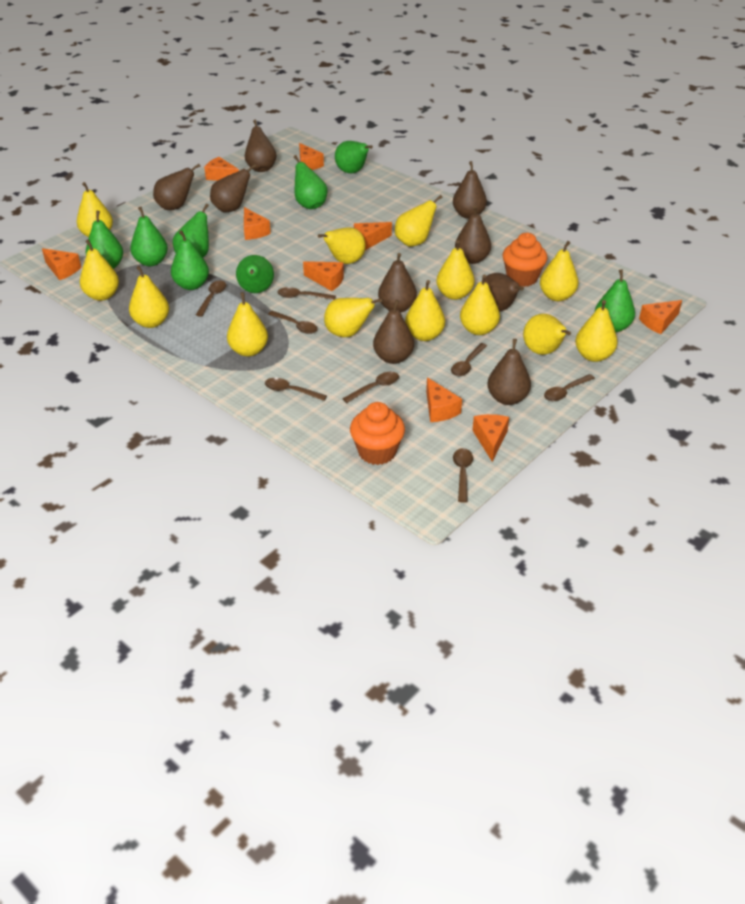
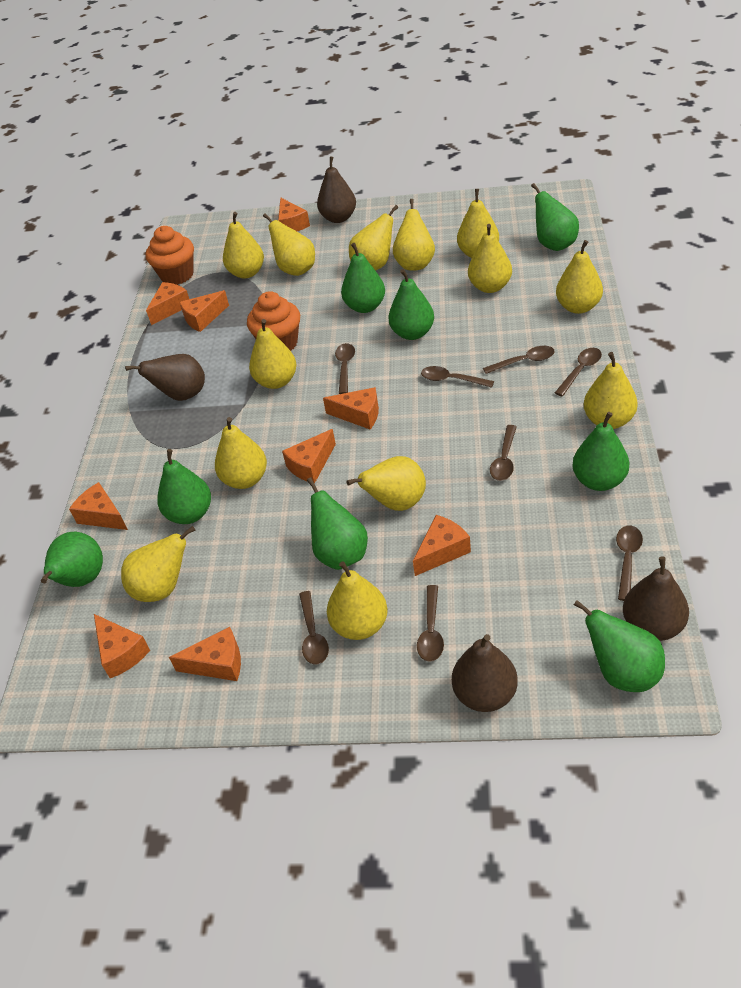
brown pear: [153,164,201,210] [210,164,256,212] [245,120,277,172] [373,300,414,364] [378,253,417,313] [453,161,487,219] [455,206,491,264] [485,273,524,312] [487,339,531,405] = 9 -> [125,354,205,401] [317,157,356,223] [452,634,518,712] [623,556,689,641] = 4

